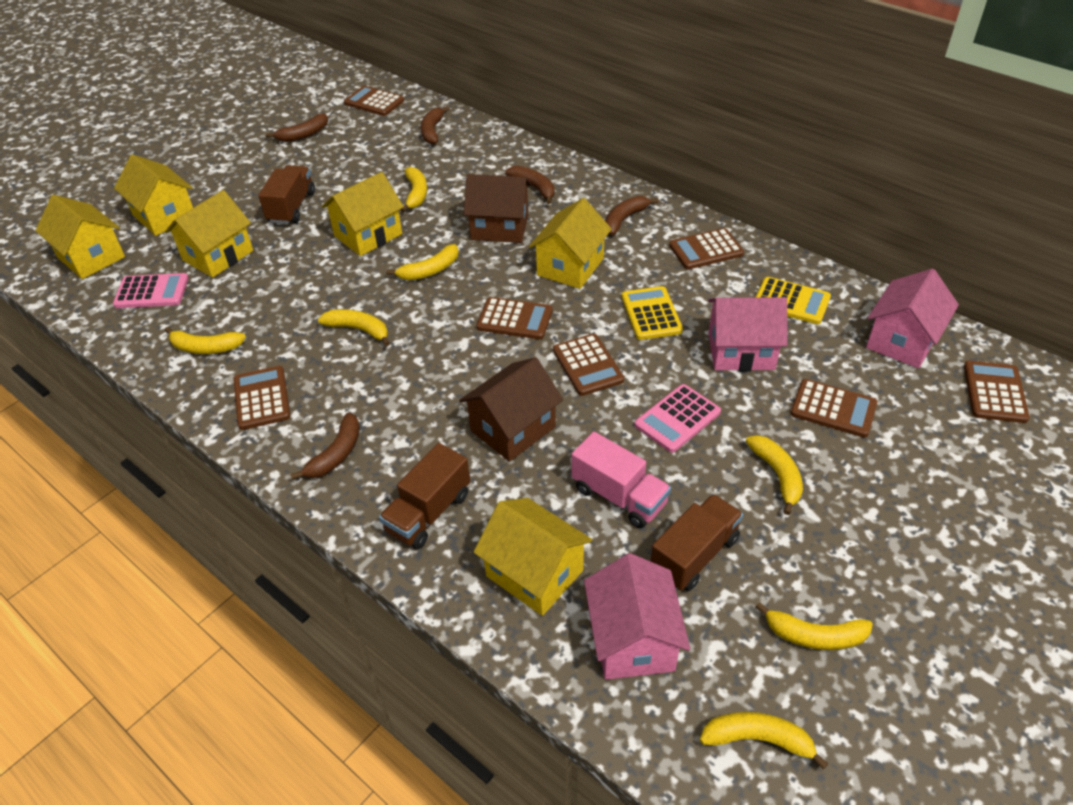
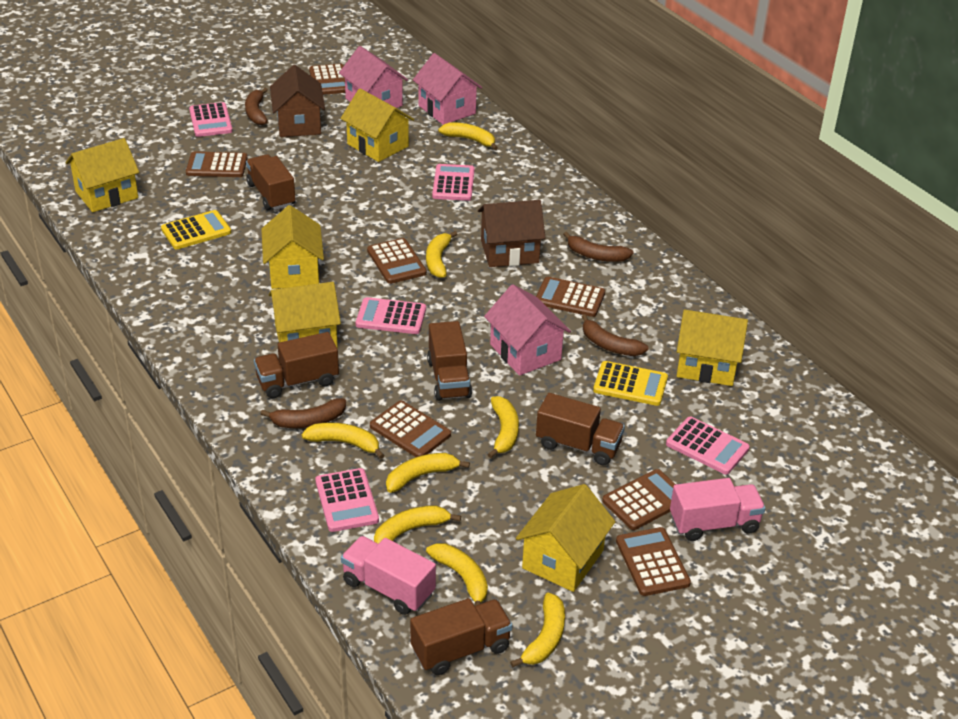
brown banana: [266,113,328,142] [291,412,360,480] [421,106,450,145] [505,166,555,204] [605,196,659,235] = 5 -> [245,88,268,125] [261,398,346,428] [563,232,634,262] [581,314,649,356] = 4
brown truck: [258,165,315,224] [379,443,470,549] [650,494,743,591] = 3 -> [246,154,295,210] [254,332,339,398] [410,598,512,675] [427,321,472,401] [536,393,625,466] = 5
pink calculator: [113,273,189,308] [634,384,721,453] = 2 -> [189,102,233,137] [315,468,379,532] [356,297,426,334] [432,164,475,201] [666,417,750,475] = 5
pink truck: [572,432,671,528] = 1 -> [341,536,436,615] [670,478,766,541] = 2
yellow banana: [165,327,246,354] [318,309,390,346] [386,244,459,280] [400,167,427,212] [700,712,828,770] [746,435,803,515] [756,602,873,650] = 7 -> [302,422,384,459] [374,505,461,544] [386,453,470,493] [426,231,457,278] [426,543,488,606] [438,122,498,150] [488,396,519,458] [510,593,565,667] = 8

